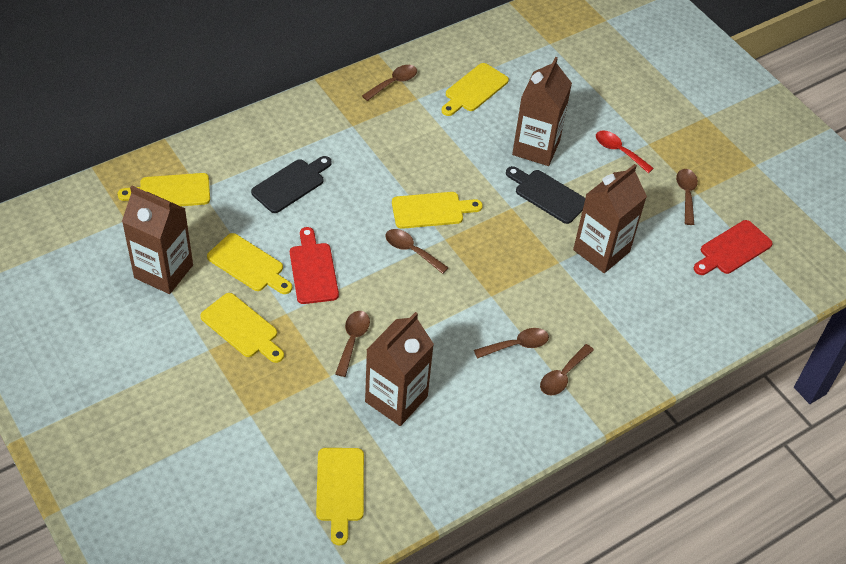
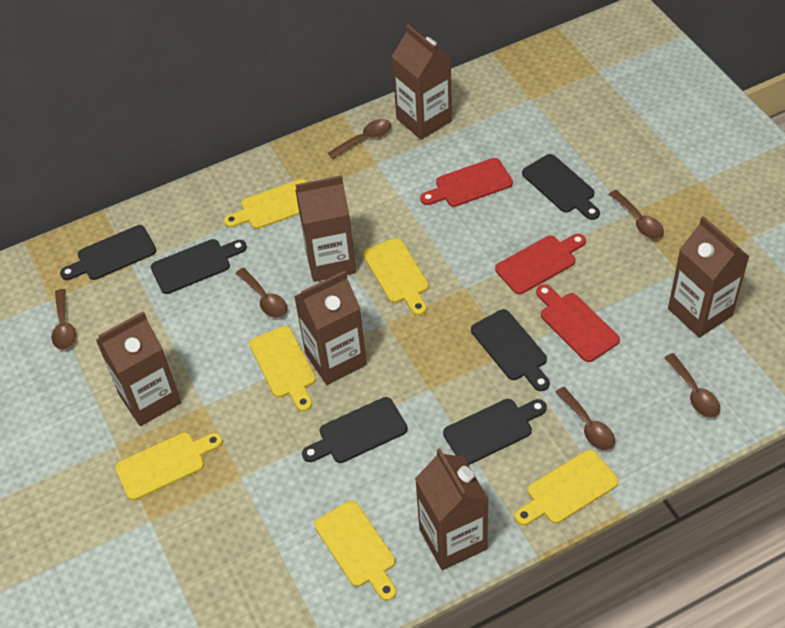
black cutting board: [251,156,332,213] [506,166,585,224] = 2 -> [60,225,156,280] [151,239,247,294] [302,397,408,463] [443,399,547,465] [471,309,550,391] [522,154,600,220] = 6
brown carton: [122,186,193,294] [365,312,434,426] [512,57,572,166] [573,164,647,273] = 4 -> [96,311,181,426] [294,271,367,385] [295,175,356,282] [392,25,452,140] [415,448,489,570] [668,216,750,338] = 6
red cutting board: [290,227,339,304] [694,220,773,275] = 2 -> [420,158,513,207] [495,234,586,294] [536,284,620,362] = 3
red spoon: [596,130,654,173] = 1 -> none = 0

